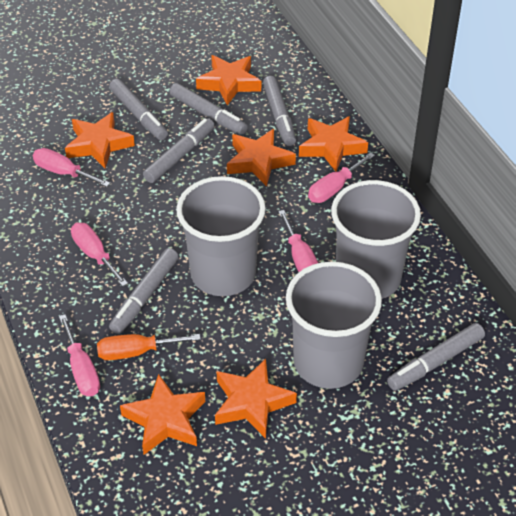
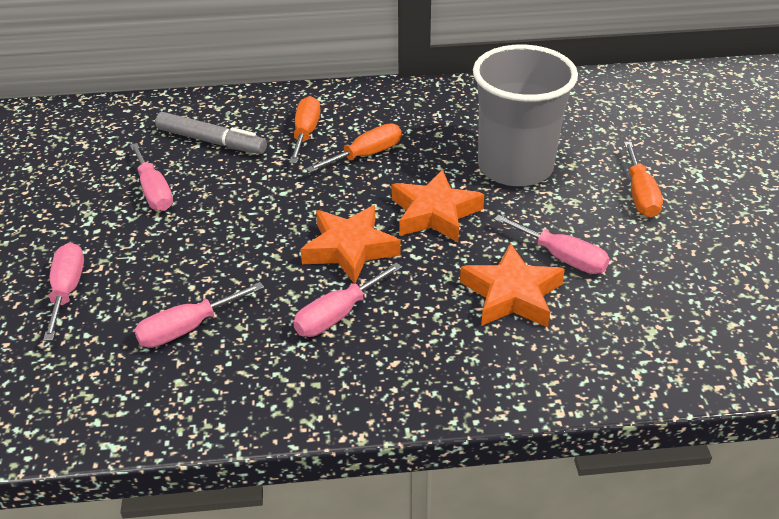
grey cup: [176,176,266,296] [286,262,382,389] [331,180,421,299] = 3 -> [473,44,578,186] = 1
grey marker: [109,79,168,140] [109,248,179,334] [143,118,215,183] [170,83,248,135] [263,76,296,146] [387,323,485,391] = 6 -> [155,112,267,154] = 1
orange screwdriver: [97,334,201,360] = 1 -> [289,96,321,163] [306,123,402,173] [624,142,663,217] = 3
orange star: [65,112,135,168] [120,374,205,455] [196,55,261,105] [215,359,297,439] [227,129,296,187] [299,116,368,171] = 6 -> [301,205,401,284] [392,169,484,242] [460,243,565,328] = 3

